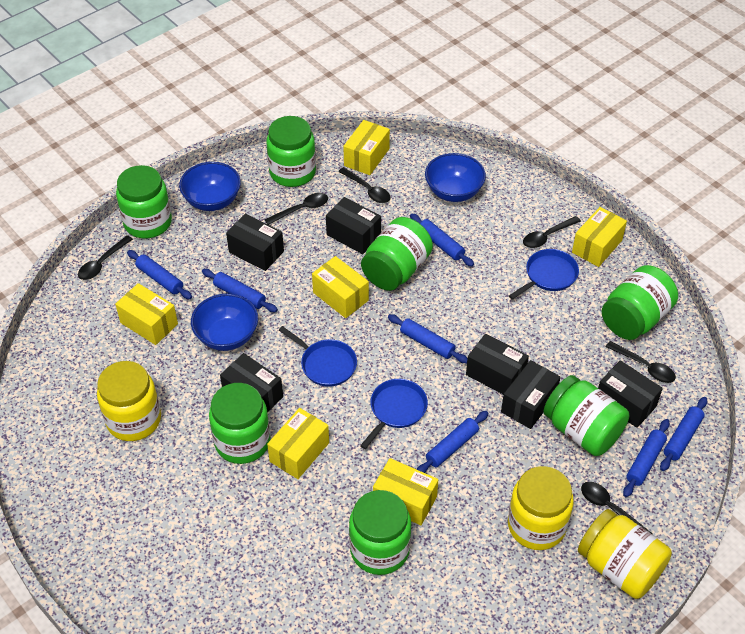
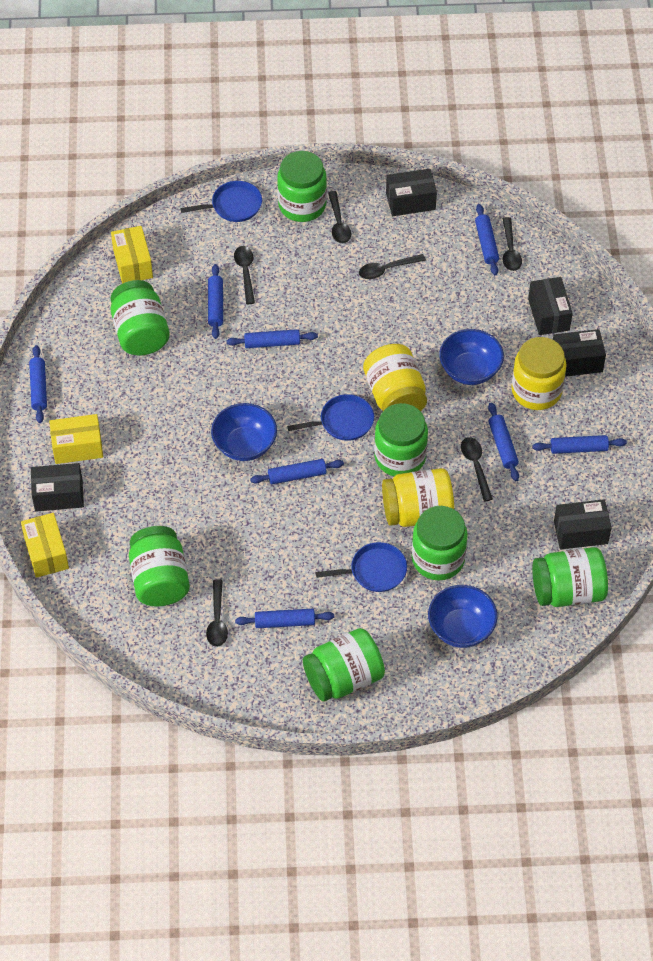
black box: [220,353,283,412] [226,213,284,271] [326,197,381,254] [466,334,529,395] [501,360,561,429] [598,360,663,428] = 6 -> [31,463,84,512] [386,169,437,216] [528,277,573,335] [553,329,606,377] [554,499,611,549] = 5
blue rolling pin: [127,250,192,299] [202,269,278,312] [388,314,468,363] [410,214,474,267] [417,411,489,473] [623,419,670,497] [660,397,707,471] = 7 -> [29,345,47,423] [208,264,223,339] [226,329,318,348] [235,608,334,628] [250,459,344,484] [475,204,499,275] [488,402,519,481] [532,435,627,454] = 8
yellow box: [115,283,178,345] [267,408,329,479] [312,256,369,318] [343,120,390,175] [373,458,438,525] [572,207,627,267] = 6 -> [21,513,69,578] [49,414,103,464] [111,226,153,284] = 3

